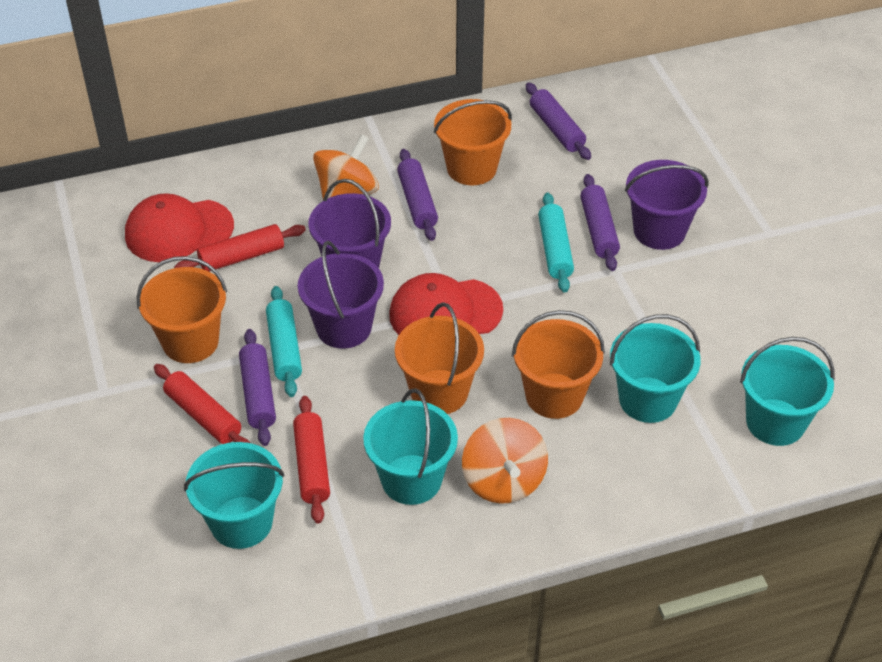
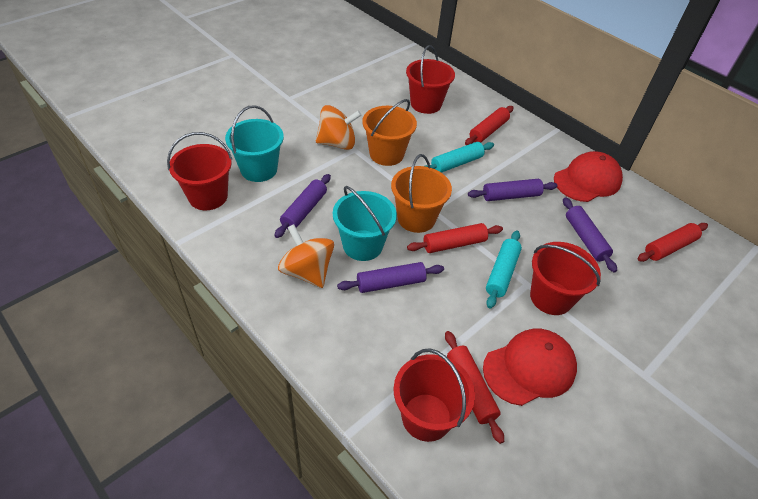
orange bucket: [136,256,227,363] [395,302,484,414] [434,99,512,185] [512,310,605,419] = 4 -> [362,99,417,166] [391,154,452,233] = 2
purple bucket: [298,241,384,349] [308,179,391,268] [625,160,709,250] = 3 -> none = 0
red bucket: none = 0 -> [167,132,232,210] [393,348,475,442] [406,45,455,114] [530,242,601,315] = 4
red rolling pin: [154,364,250,444] [174,224,306,272] [293,396,330,523] = 3 -> [407,223,503,253] [445,331,504,444] [465,106,514,145] [637,223,708,262] = 4
turquoise bucket: [184,442,284,549] [363,388,458,505] [610,314,701,423] [740,337,834,446] = 4 -> [225,105,284,182] [333,186,397,261] = 2

